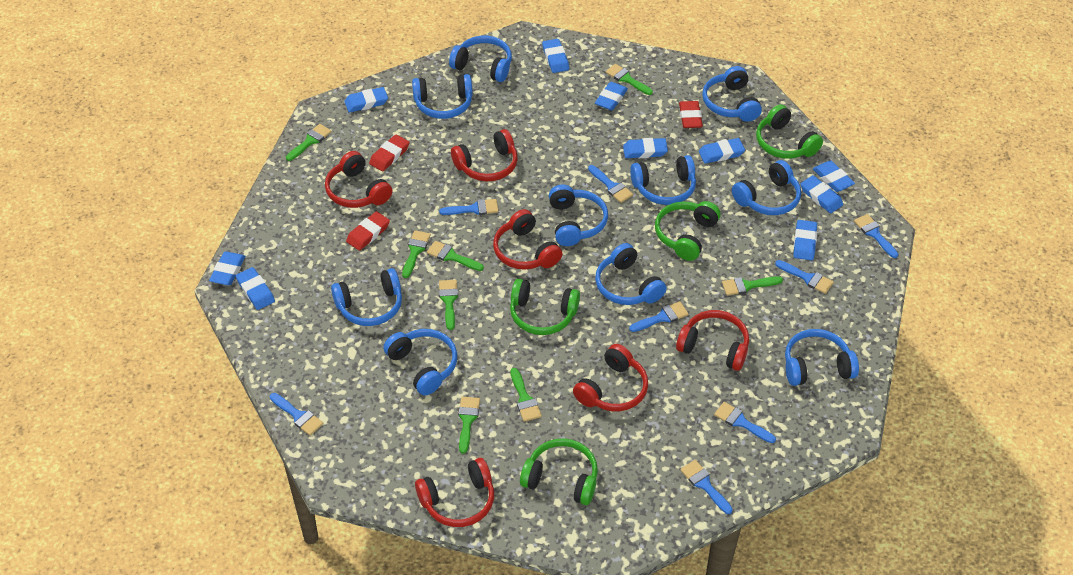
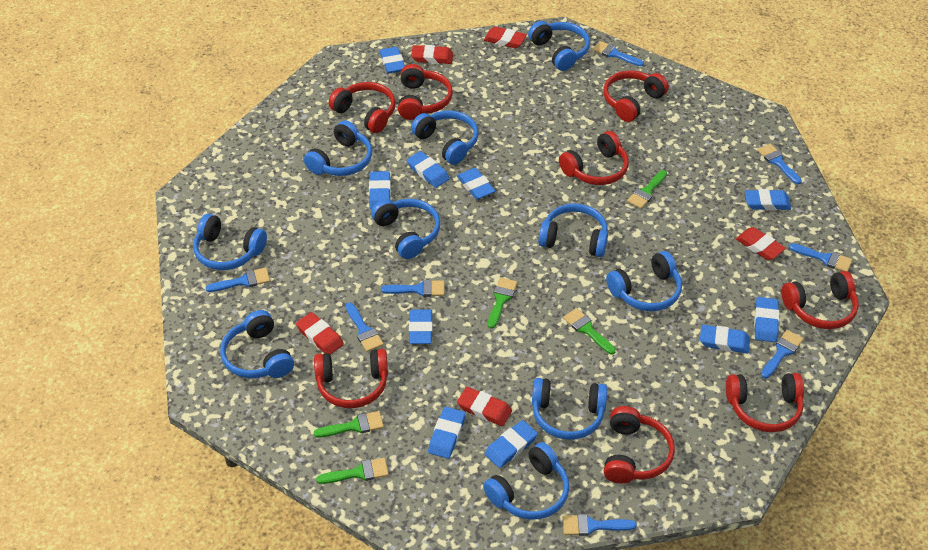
green brush: [286,124,332,161] [402,230,431,278] [427,241,484,271] [439,280,458,330] [458,397,480,454] [510,368,542,422] [606,64,653,95] [722,276,783,296] = 8 -> [314,411,384,437] [316,458,389,484] [488,277,517,329] [563,308,616,355] [627,170,667,209] = 5
green headphones: [510,279,580,335] [520,438,598,505] [655,201,721,261] [756,104,823,159] = 4 -> none = 0
red eraser: [346,211,390,251] [369,134,409,171] [679,101,703,128] = 3 -> [296,312,344,355] [411,45,453,64] [457,387,512,426] [484,27,527,48] [736,227,786,260] = 5
red headphones: [325,151,392,208] [415,458,494,527] [451,129,518,181] [493,209,562,270] [573,344,648,411] [676,310,749,371] = 6 -> [314,349,388,408] [329,82,396,133] [398,64,453,120] [559,131,629,185] [603,70,669,122] [604,406,675,484] [726,373,804,432] [781,271,859,329] = 8

